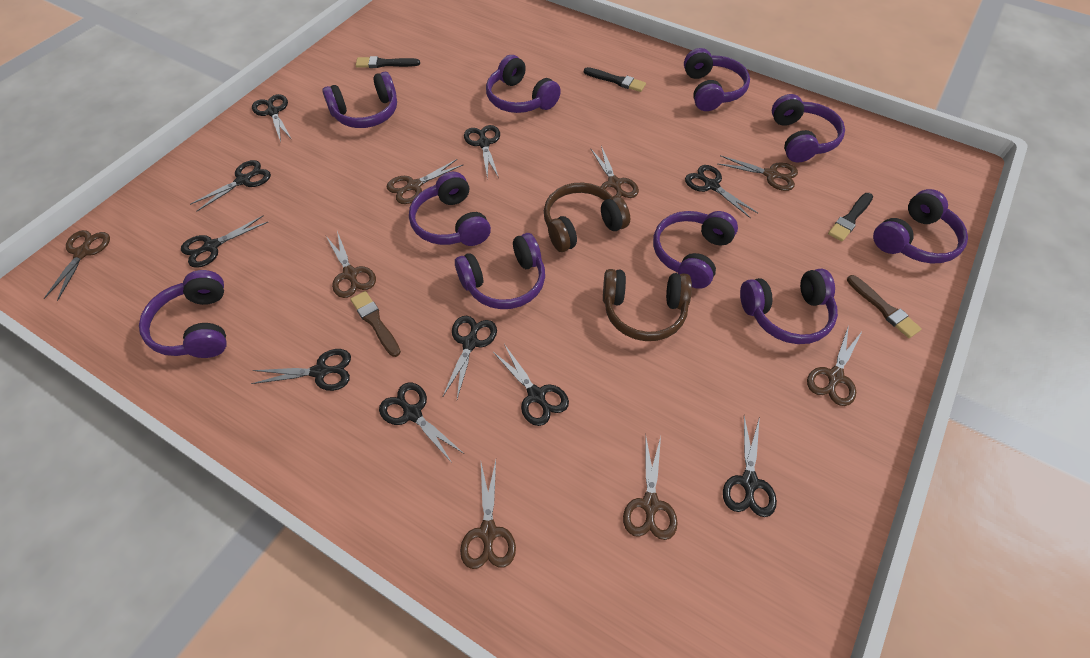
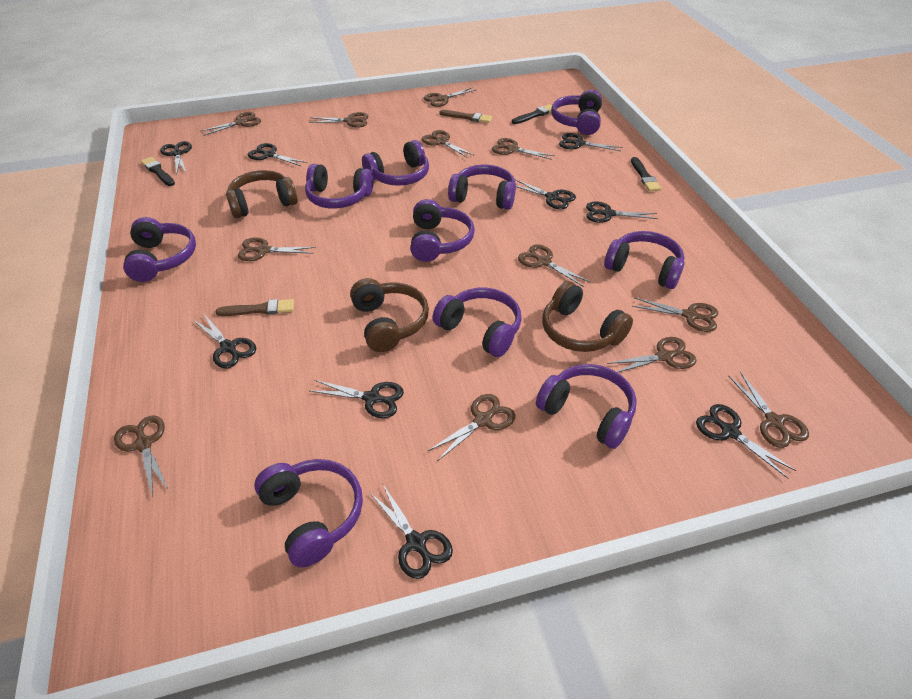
black scissors: [181,215,268,268] [190,160,271,212] [251,349,351,391] [252,94,291,142] [379,383,463,463] [443,316,497,399] [464,125,500,179] [493,344,569,426] [685,165,758,219] [723,416,777,517] = 10 -> [160,141,192,175] [193,314,256,368] [247,143,307,167] [310,380,404,418] [369,485,453,579] [515,179,576,209] [559,133,622,151] [586,201,658,223] [696,404,796,479] = 9
brown headphones: [544,182,630,252] [603,269,692,341] = 2 -> [226,170,297,218] [350,278,429,352] [542,281,633,352] = 3
brown scissors: [44,230,110,301] [326,231,376,298] [387,159,463,204] [460,460,516,569] [590,146,639,198] [623,434,678,540] [717,155,798,191] [807,325,863,406] = 8 -> [114,415,168,497] [201,112,261,136] [238,237,316,261] [309,112,368,128] [422,130,475,158] [424,87,476,107] [428,394,515,461] [492,138,555,160] [518,244,590,287] [607,337,696,373] [632,297,718,332] [728,372,809,448] = 12

